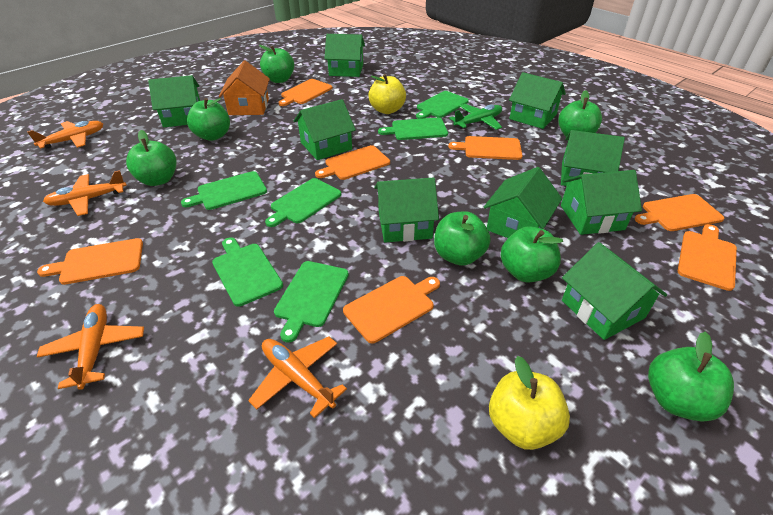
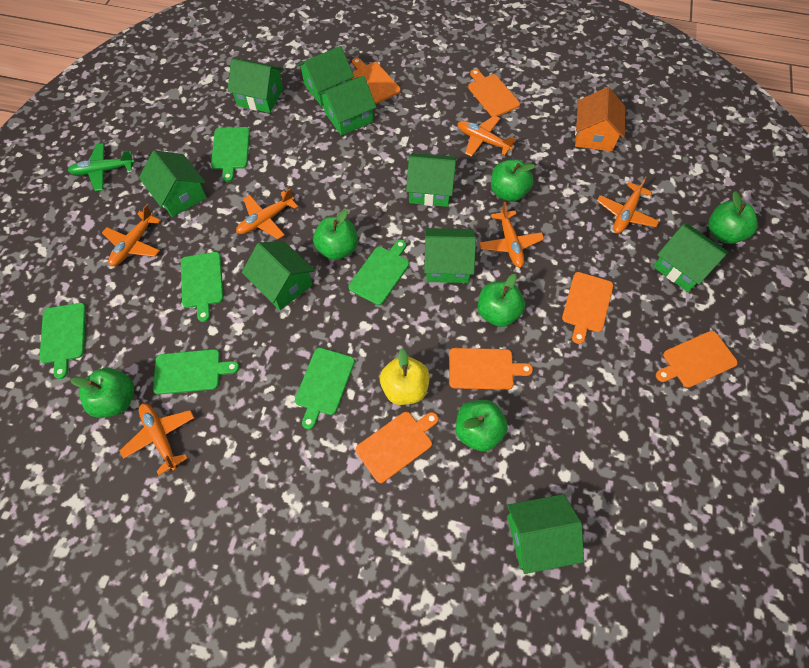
green apple: [126,130,177,186] [187,98,230,141] [259,45,294,83] [434,211,491,266] [501,226,563,283] [558,90,602,137] [648,332,734,422] = 7 -> [70,368,134,418] [313,209,358,260] [456,400,508,451] [478,274,525,327] [491,159,535,202] [708,191,758,244] = 6
orange cutting board: [37,238,143,285] [278,79,333,106] [315,145,390,180] [343,276,440,343] [448,136,523,160] [635,194,724,231] [678,224,737,291] = 7 -> [351,58,401,104] [355,412,439,483] [449,348,533,390] [468,69,520,117] [562,272,613,344] [656,331,738,388] = 6
orange plane: [27,121,103,149] [37,304,144,390] [43,170,127,216] [248,337,347,418] = 4 -> [102,205,161,266] [120,403,194,475] [236,188,298,239] [457,116,516,157] [479,202,544,268] [597,176,659,233] = 6
yellow apple: [368,74,406,114] [489,356,570,450] = 2 -> [380,349,430,405] = 1

